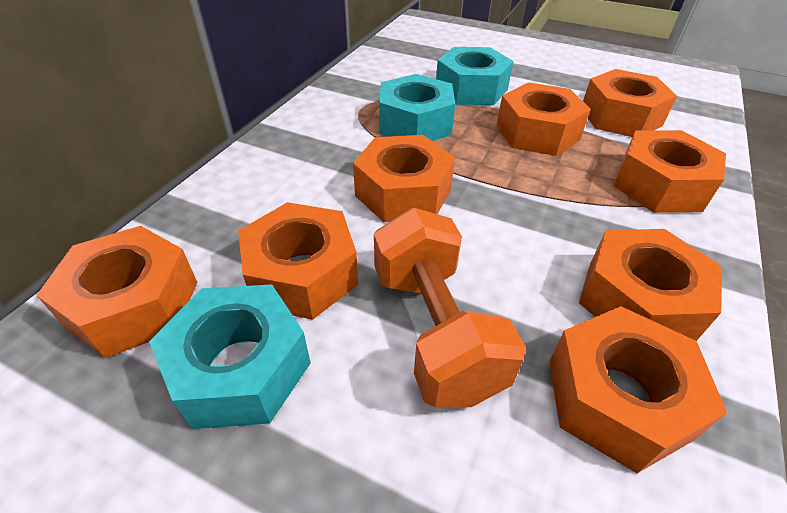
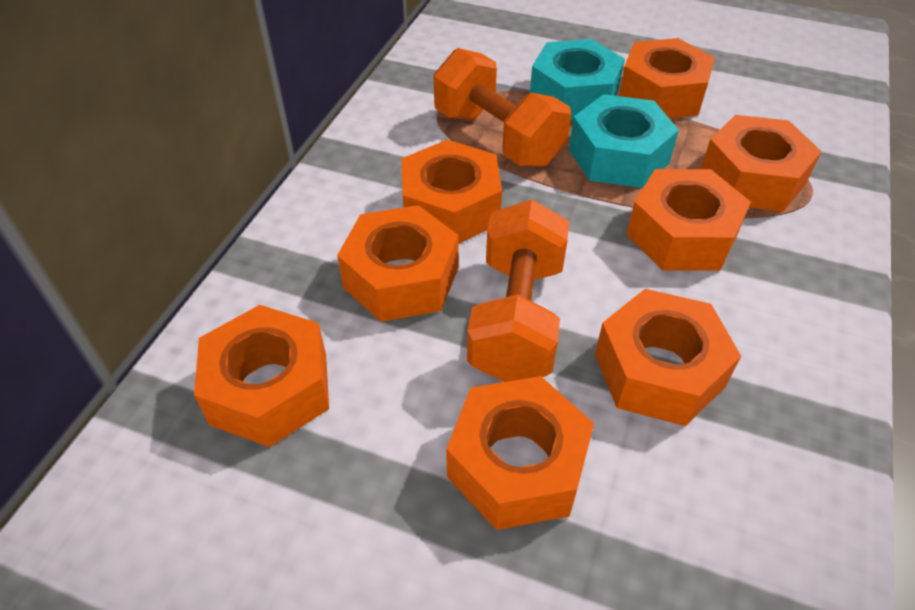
orange dumbbell: [374,208,526,408] = 1 -> [433,48,571,167] [467,200,569,382] = 2
turquoise nut: [149,284,311,429] [379,74,455,141] [436,47,514,105] = 3 -> [530,39,625,120] [569,94,679,188] = 2

